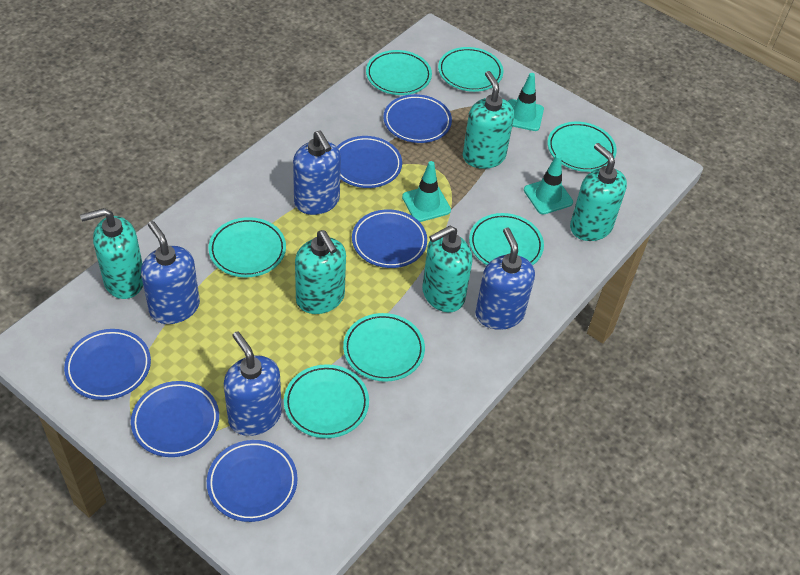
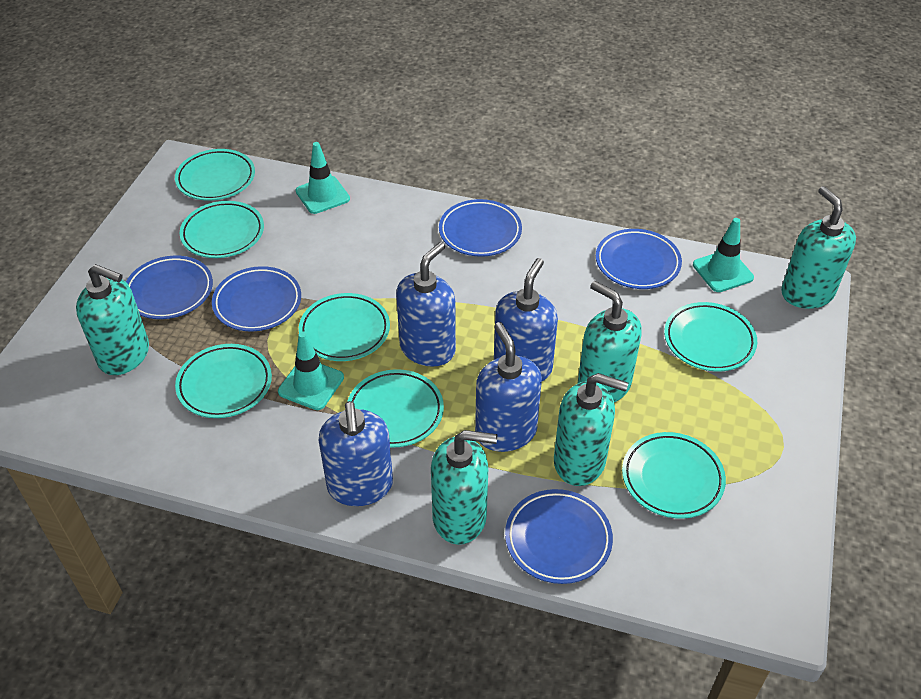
blue plate: [64,329,151,400] [131,381,219,457] [207,440,297,522] [337,136,402,188] [352,209,427,268] [383,94,452,143] = 6 -> [126,256,213,319] [212,266,301,331] [439,199,522,257] [505,489,613,584] [596,229,682,289] = 5

